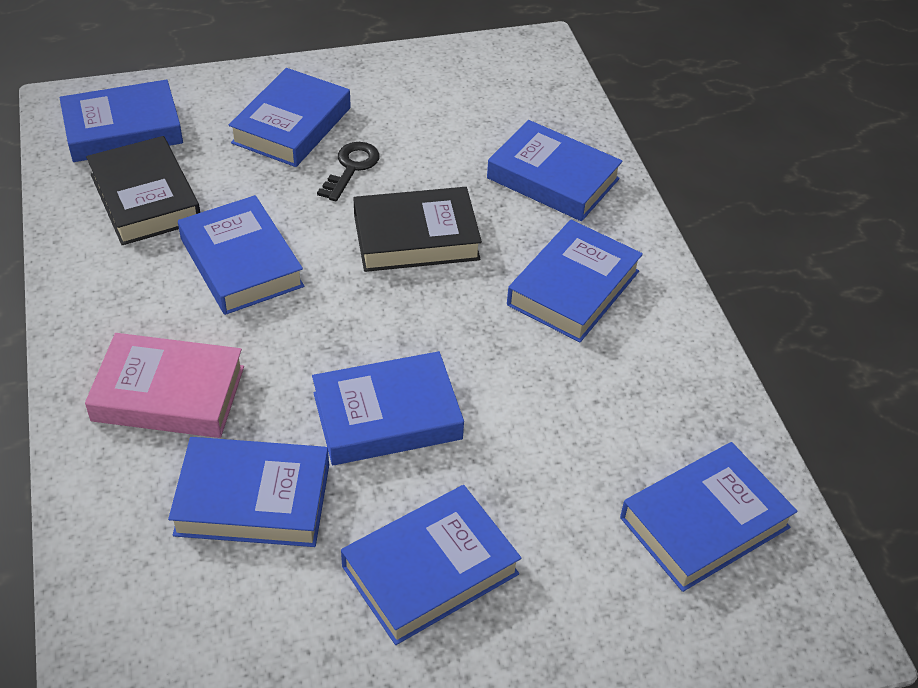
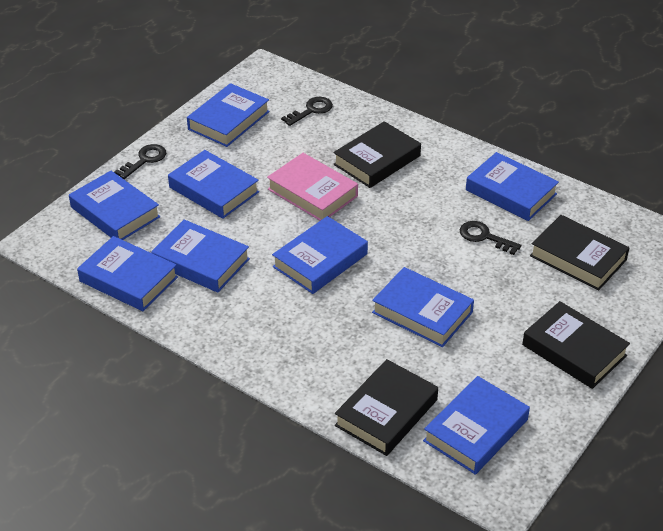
black book: [86,136,200,245] [354,187,482,272] = 2 -> [333,121,421,188] [335,359,438,456] [522,301,630,389] [530,215,630,291] = 4
black key: [317,142,380,201] = 1 -> [114,144,166,179] [281,97,333,126] [460,221,521,255] = 3

